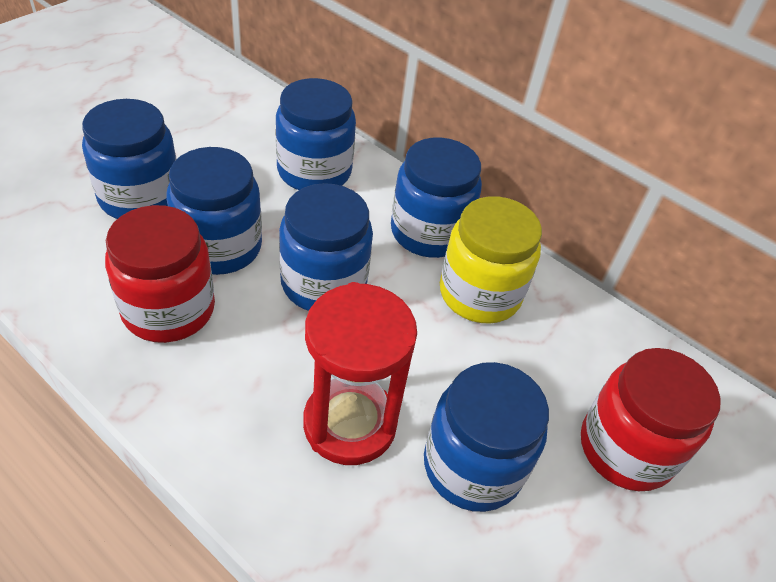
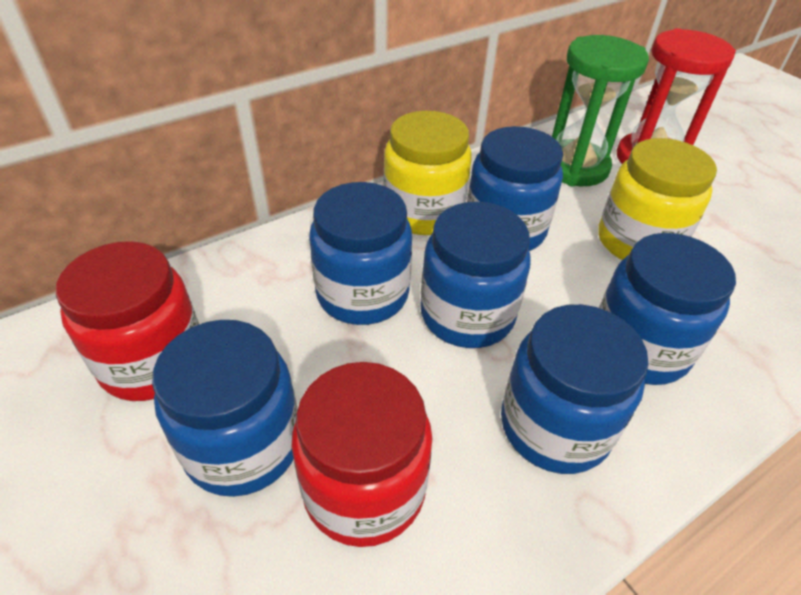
green hourglass: none = 0 -> [552,35,649,186] = 1
yellow jar: [440,196,542,324] = 1 -> [384,111,472,235] [598,138,717,260] = 2

